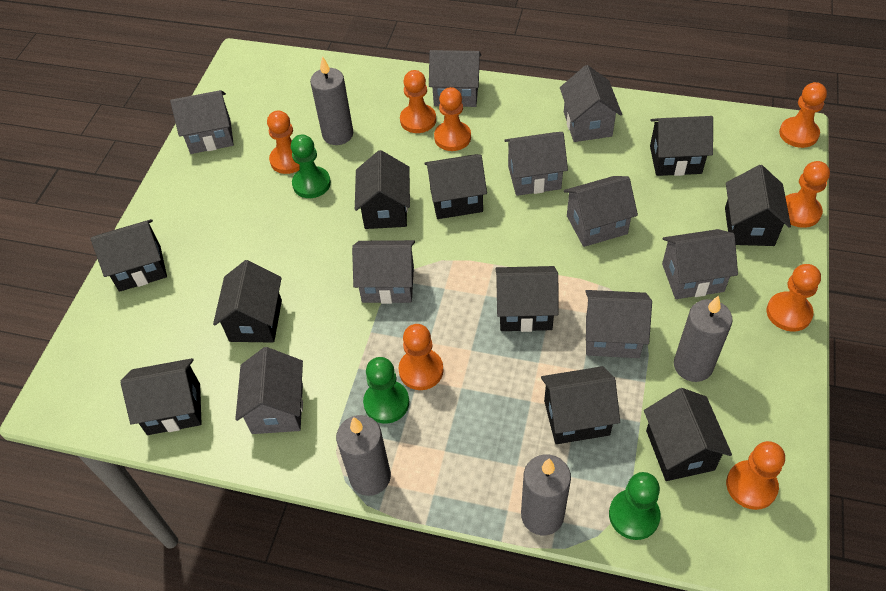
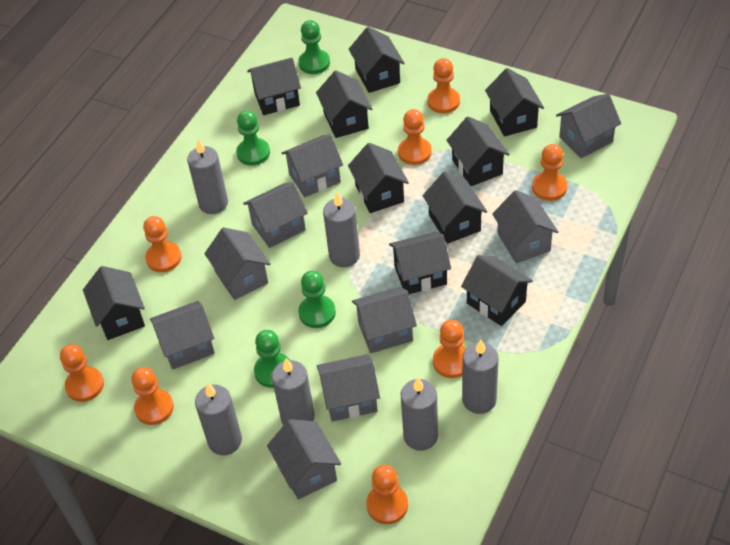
green pawn: [291,134,331,198] [363,357,409,423] [609,472,661,540] = 3 -> [236,110,270,166] [254,330,290,388] [298,20,330,74] [298,271,336,328] = 4
grey candle: [310,56,354,145] [336,415,391,496] [521,454,571,535] [674,295,733,382] = 4 -> [187,139,228,214] [195,383,242,455] [272,358,315,425] [323,192,360,267] [401,378,438,451] [462,340,499,414] = 6

